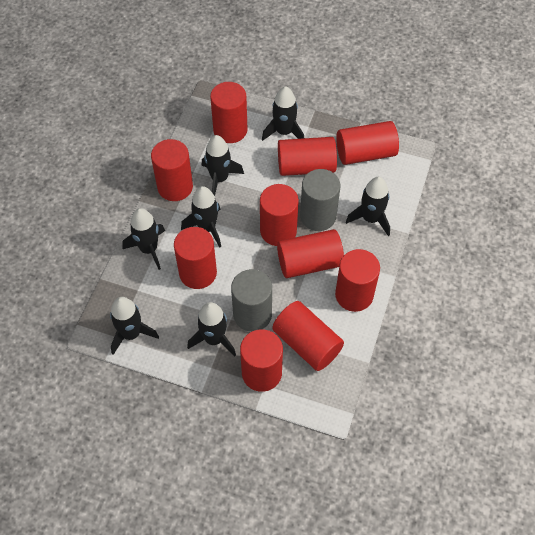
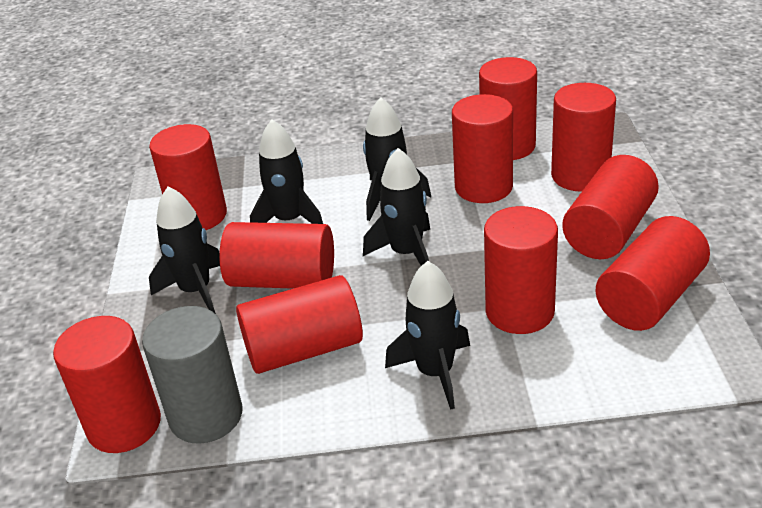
black rocket: [110,297,159,355] [122,208,165,270] [181,186,221,248] [187,302,236,357] [202,135,244,196] [262,86,304,141] [346,177,390,236] = 7 -> [149,187,220,314] [250,119,323,224] [363,97,431,221] [363,148,430,266] [385,261,470,410] = 5
grey cylinder: [231,269,272,332] [300,169,340,231] = 2 -> [142,306,243,444] = 1

